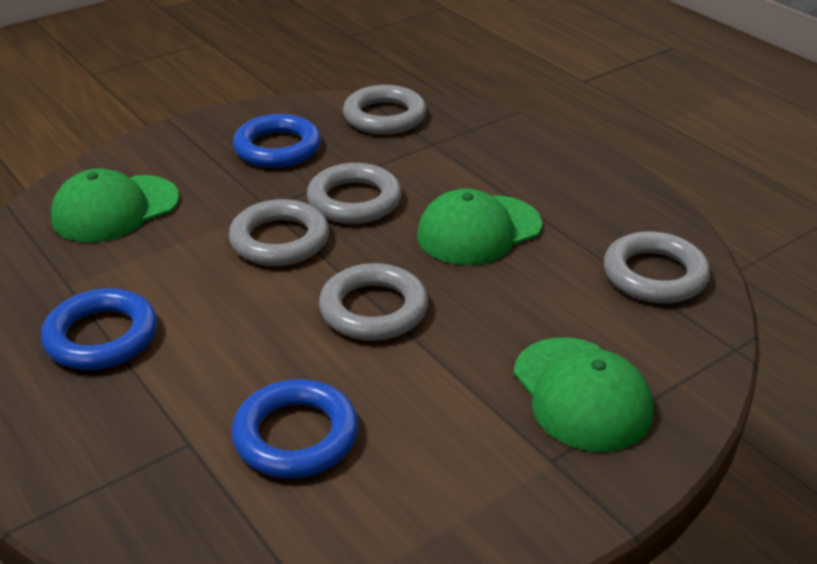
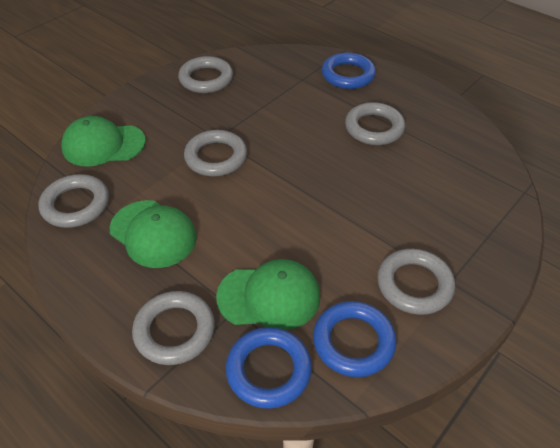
grey ring: [229,199,329,266] [307,163,402,224] [319,263,428,341] [343,85,427,135] [604,231,710,303] = 5 -> [39,174,109,228] [132,291,215,365] [178,56,233,93] [184,130,247,176] [345,102,405,145] [377,249,455,315] = 6

